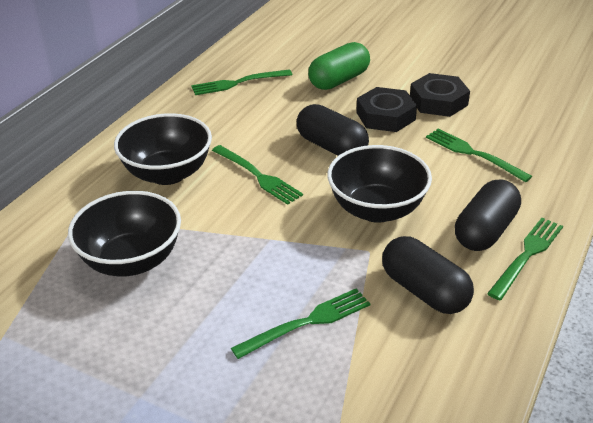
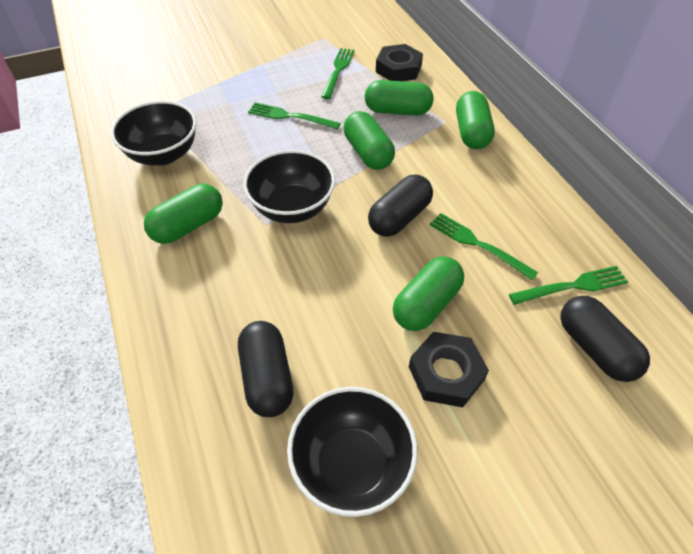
green capsule: [308,42,370,90] = 1 -> [144,184,223,244] [343,111,395,170] [365,80,434,116] [393,256,464,331] [456,91,495,149] = 5
green fork: [191,69,292,95] [212,145,303,205] [231,288,371,359] [426,129,532,182] [487,218,563,300] = 5 -> [248,102,341,130] [321,48,355,99] [430,213,538,280] [509,266,628,305] = 4

